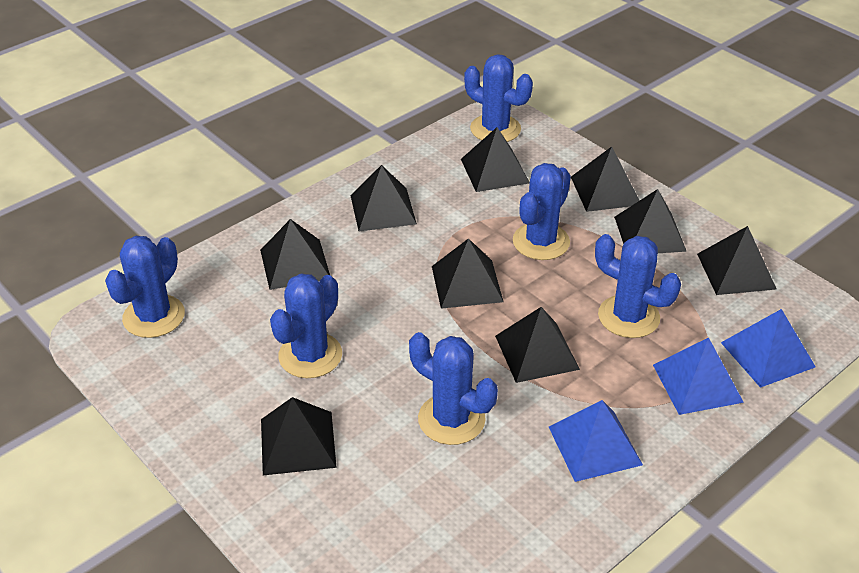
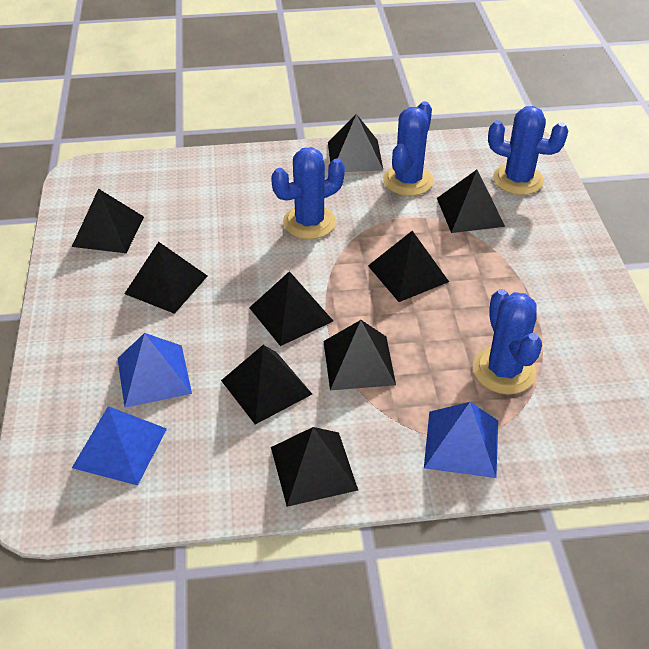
blue cactus: [105,236,185,338] [270,274,342,378] [409,332,498,445] [464,54,533,142] [513,163,571,260] [595,234,681,338] = 6 -> [271,147,345,239] [383,101,434,196] [473,289,542,394] [488,106,568,195] = 4

